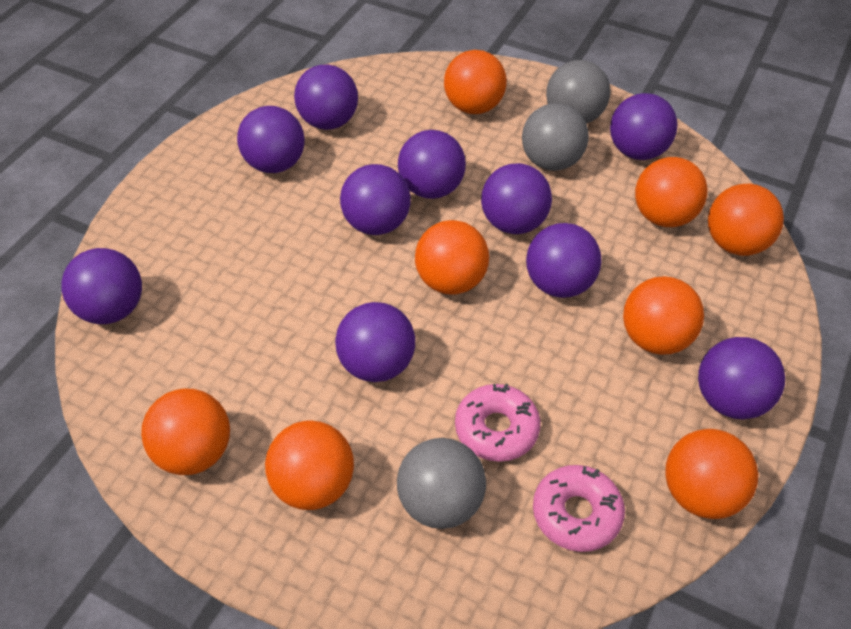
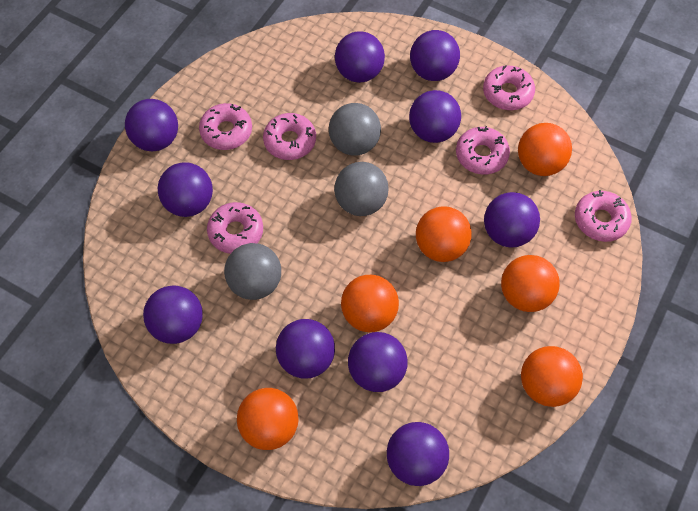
orange ball: [141,388,230,475] [265,420,354,510] [415,220,489,295] [444,50,507,114] [623,276,704,355] [635,157,707,227] [665,429,758,519] [708,184,784,256] = 8 -> [237,388,299,450] [341,275,399,332] [416,206,472,262] [501,255,560,312] [518,123,572,176] [521,346,583,407] = 6
pink donut: [455,383,541,462] [533,465,625,552] = 2 -> [199,103,252,150] [207,202,263,254] [263,113,316,160] [456,126,510,175] [483,65,535,110] [575,190,632,242] = 6

